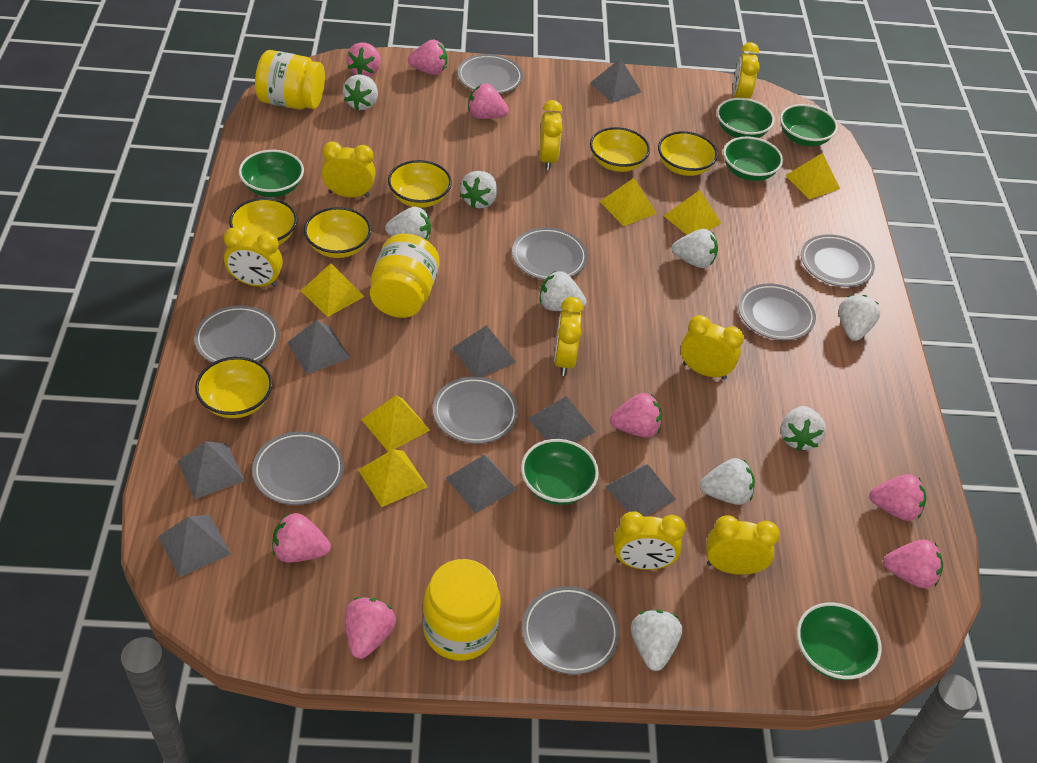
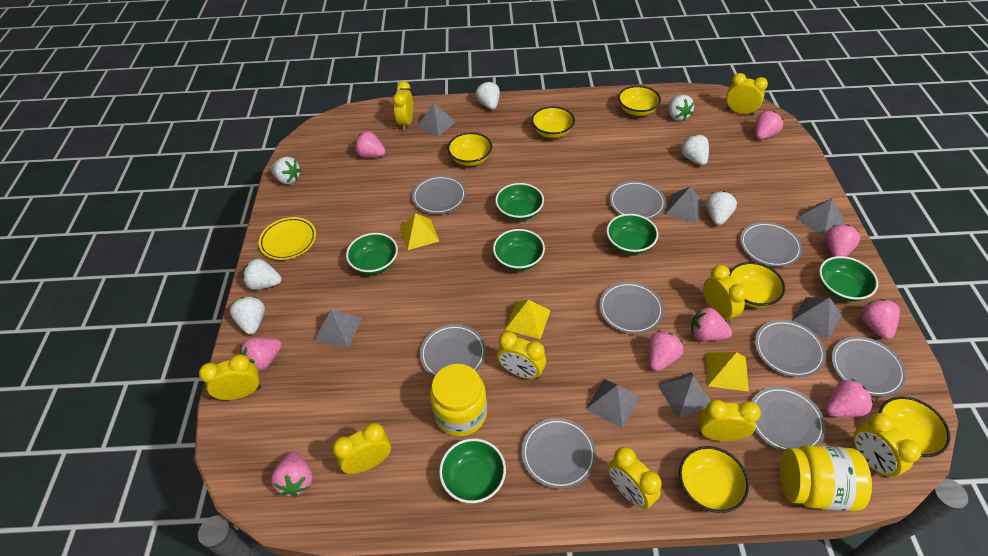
grey plate: [194,305,279,363] [252,431,344,505] [433,377,518,444] [458,54,523,94] [512,227,587,280] [522,586,620,675] [739,283,816,340] [801,234,875,287] = 8 -> [412,175,466,214] [420,324,486,377] [522,418,596,489] [599,282,664,334] [610,181,666,220] [740,222,802,267] [751,386,826,452] [755,320,826,377] [831,336,906,397] = 9
grey pyramid: [158,514,231,577] [177,441,245,499] [287,320,350,374] [446,455,517,513] [453,325,516,377] [528,396,595,442] [590,58,641,103] [605,465,676,517] = 8 -> [314,310,362,348] [417,103,456,137] [586,379,640,429] [657,372,711,419] [665,187,704,223] [792,297,842,339] [797,198,845,237] = 7
pink strawberry: [272,513,331,562] [345,597,396,659] [346,43,380,77] [408,39,447,75] [468,83,509,119] [610,393,662,438] [869,474,926,521] [883,540,943,588] = 8 -> [240,338,282,371] [271,451,313,497] [355,131,386,158] [648,330,684,371] [691,307,732,341] [755,111,783,140] [825,225,860,257] [825,379,874,417] [860,299,900,339] = 9
white strawberry: [343,74,378,110] [385,207,431,240] [460,171,497,208] [540,271,587,311] [631,610,682,671] [672,229,718,268] [700,458,755,505] [780,406,826,451] [838,295,881,341] = 9 -> [230,297,265,335] [243,259,282,290] [271,157,301,184] [476,81,500,110] [668,95,694,121] [681,134,709,165] [706,191,737,225] = 7
yellow clock: [224,227,283,287] [321,141,375,198] [539,100,563,170] [554,297,584,376] [614,511,686,570] [681,315,744,380] [706,516,780,575] [733,42,760,99] = 8 -> [199,354,261,400] [332,423,391,474] [393,81,413,131] [497,331,546,379] [608,447,662,509] [698,400,761,441] [703,265,747,324] [726,73,768,115] [853,413,921,478] = 9
yellow jar: [255,50,325,109] [370,234,440,318] [423,559,501,661] = 3 -> [430,364,487,436] [780,445,872,511] = 2
yellow plate: none = 0 -> [258,217,316,260] = 1
yellow pyramid: [301,263,364,317] [358,449,427,507] [361,395,430,452] [600,178,657,226] [664,190,721,235] [785,153,840,199] = 6 -> [400,213,439,250] [505,300,551,339] [706,352,749,391] = 3

